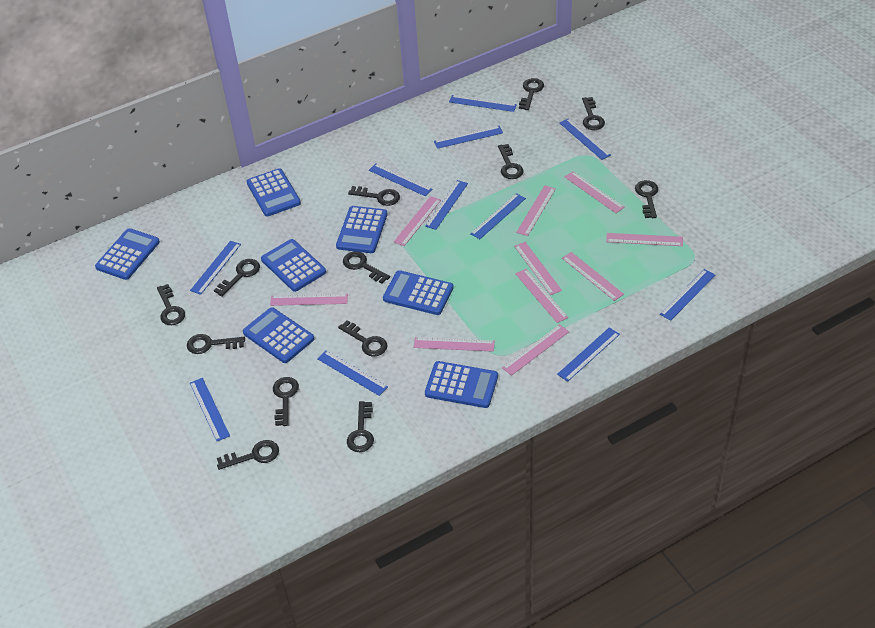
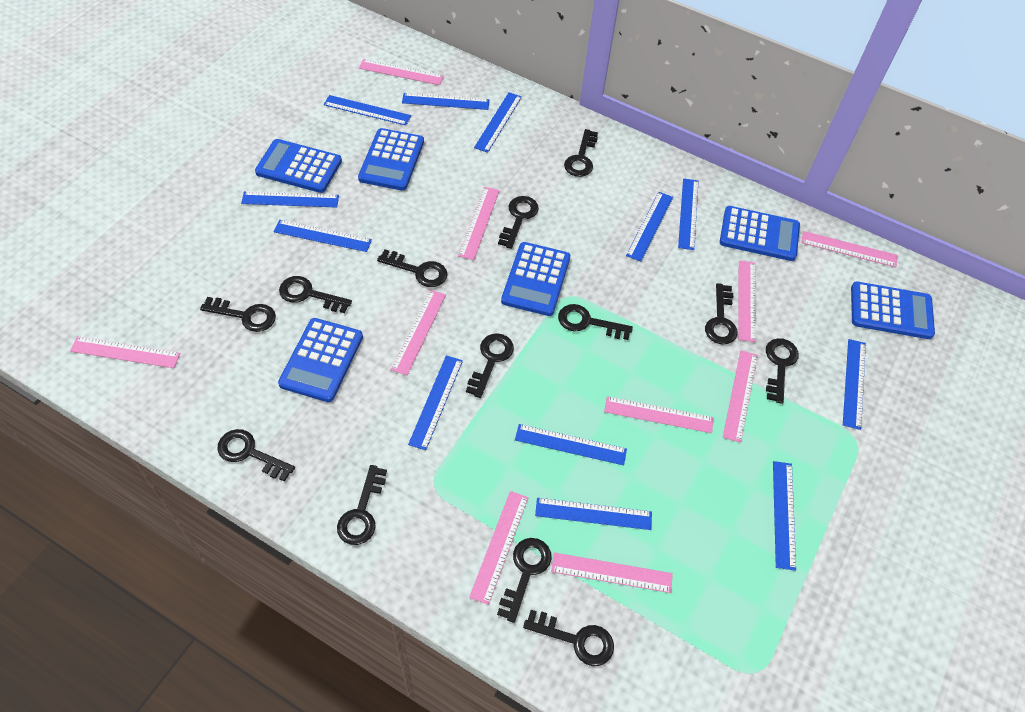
blue calculator: [95,228,160,280] [243,307,314,363] [247,168,301,217] [261,239,326,292] [336,206,388,253] [383,270,454,315] [425,361,498,408] = 7 -> [255,139,342,193] [278,318,363,402] [358,128,424,191] [501,242,570,316] [720,206,800,261] [851,281,935,339] = 6
blue ruler: [190,241,241,295] [190,378,230,441] [317,350,388,396] [369,164,432,196] [425,180,468,230] [434,126,503,149] [449,95,517,112] [470,193,526,239] [557,327,620,382] [559,118,611,160] [660,269,715,321] = 11 -> [241,191,339,208] [274,220,372,252] [324,95,411,126] [402,93,489,110] [408,355,463,450] [474,92,522,153] [515,424,627,465] [535,498,652,530] [626,192,673,262] [678,178,699,250] [773,461,796,571] [843,339,866,430] = 12

